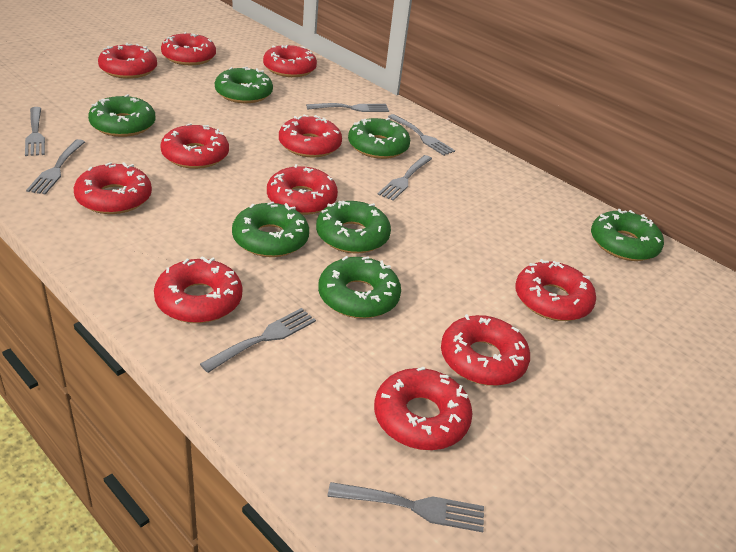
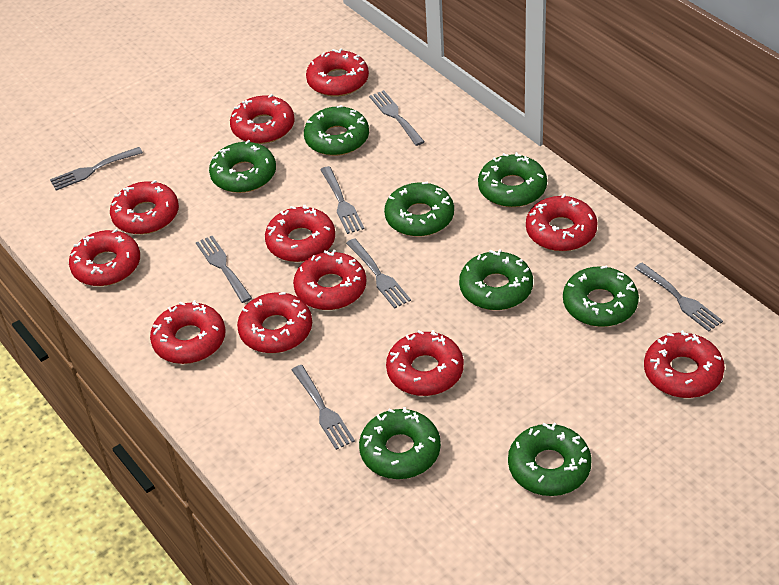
green donut: [88,94,156,137] [215,67,273,103] [232,202,309,257] [316,201,391,254] [318,256,401,319] [348,118,410,159] [591,209,664,261] = 7 -> [209,140,276,193] [304,105,369,156] [359,407,441,479] [384,182,454,236] [459,249,533,310] [478,152,547,207] [508,423,592,496] [563,266,639,327] = 8

